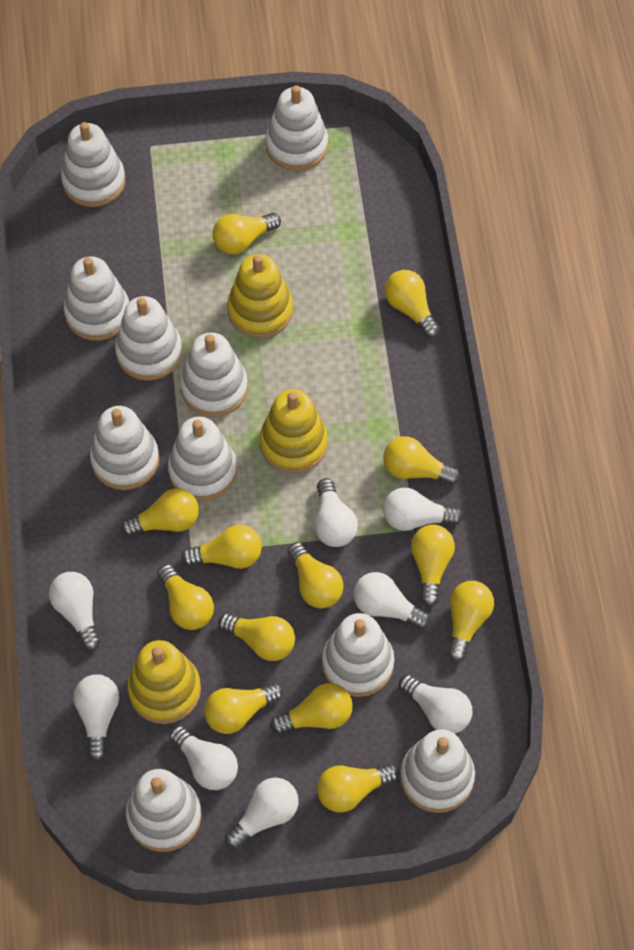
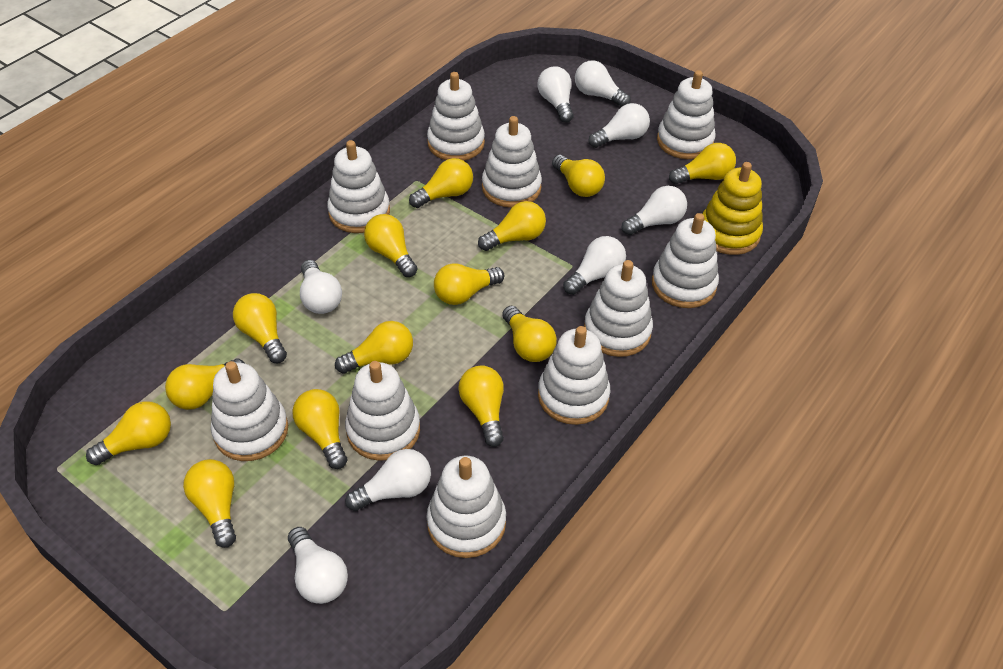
yellow light bulb: [121,488,199,536] [157,564,214,630] [181,525,262,569] [204,683,283,734] [212,213,281,254] [218,613,295,661] [270,683,353,734] [288,542,343,609] [317,764,398,813] [383,436,460,485] [385,270,440,338] [411,524,455,607] [447,581,494,662] = 13 -> [86,401,171,465] [165,359,245,410] [183,459,236,548] [233,293,287,363] [292,389,347,469] [335,321,413,374] [364,214,417,277] [409,158,473,208] [434,263,504,305] [458,365,504,447] [478,201,546,251] [502,306,557,362] [552,155,605,197] [669,143,736,185] = 14
yellow stacking toy: [127,640,201,724] [227,254,293,338] [259,389,328,473] = 3 -> [702,162,763,255] = 1

